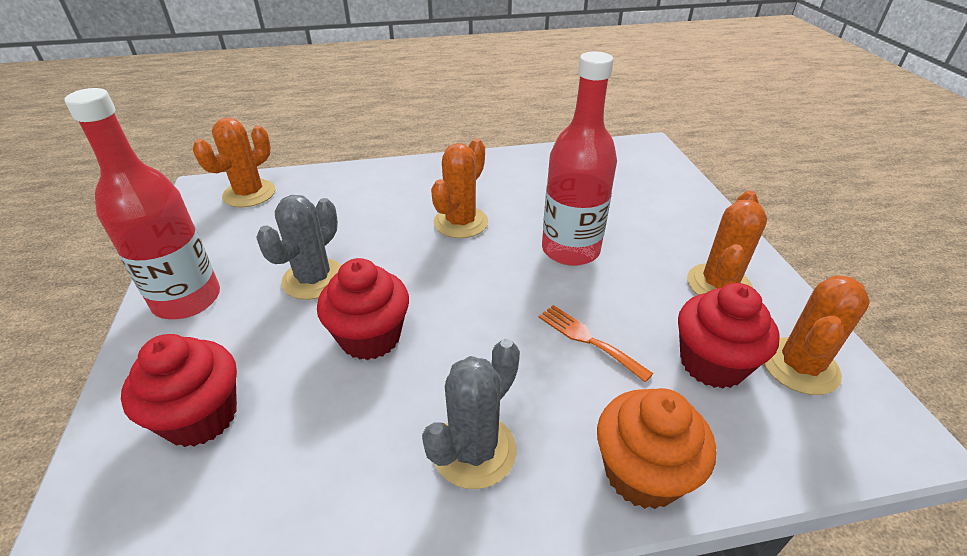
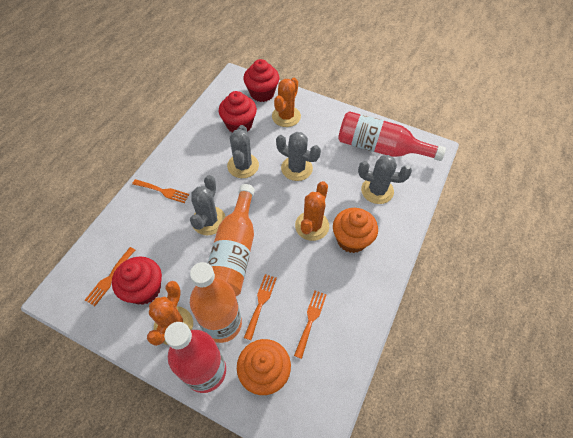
grey cactus: [256,195,342,300] [422,339,520,489] = 2 -> [190,175,226,235] [227,125,259,178] [276,132,321,181] [358,155,412,204] = 4
orange bottle: none = 0 -> [190,262,242,343] [208,184,255,296] = 2
orange cactus: [193,118,275,208] [431,138,488,238] [687,190,767,295] [764,275,870,395] = 4 -> [147,281,193,346] [272,78,301,127] [295,181,329,241] = 3
orange cupcake: [597,388,716,509] = 1 -> [237,339,291,395] [333,208,378,253] = 2
orange fork: [539,305,653,382] = 1 -> [85,247,136,306] [132,179,189,203] [244,274,277,340] [294,291,327,359] = 4

